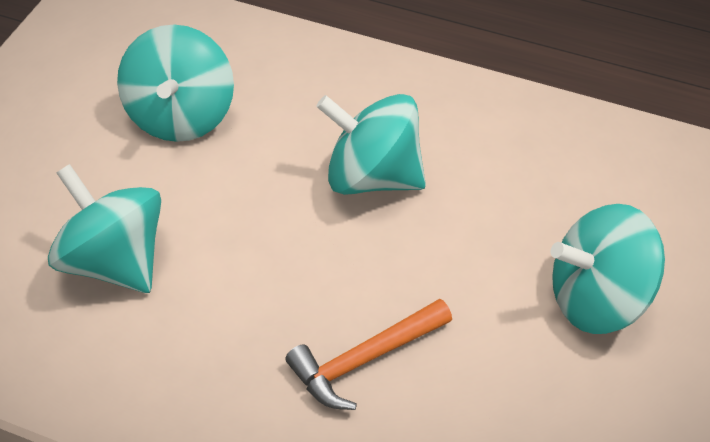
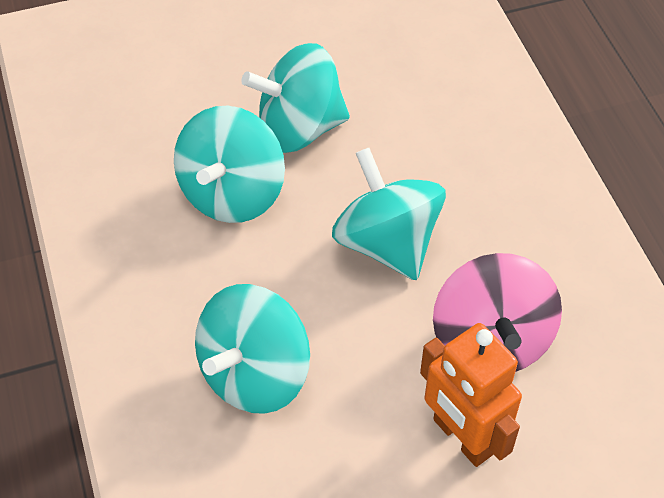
orange hammer: [285,299,452,410] = 1 -> none = 0
orange robot: none = 0 -> [420,323,522,467] = 1
pink spinning top: none = 0 -> [433,253,562,372] = 1

